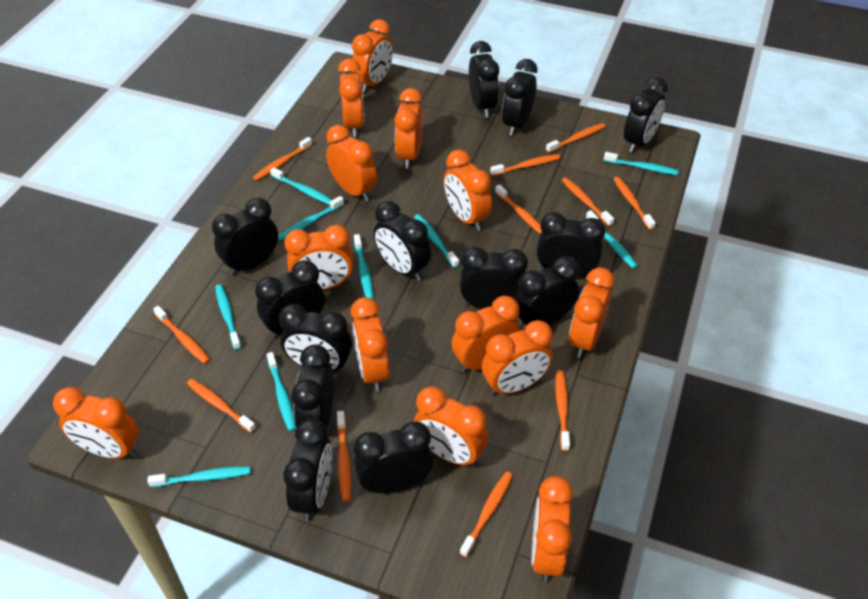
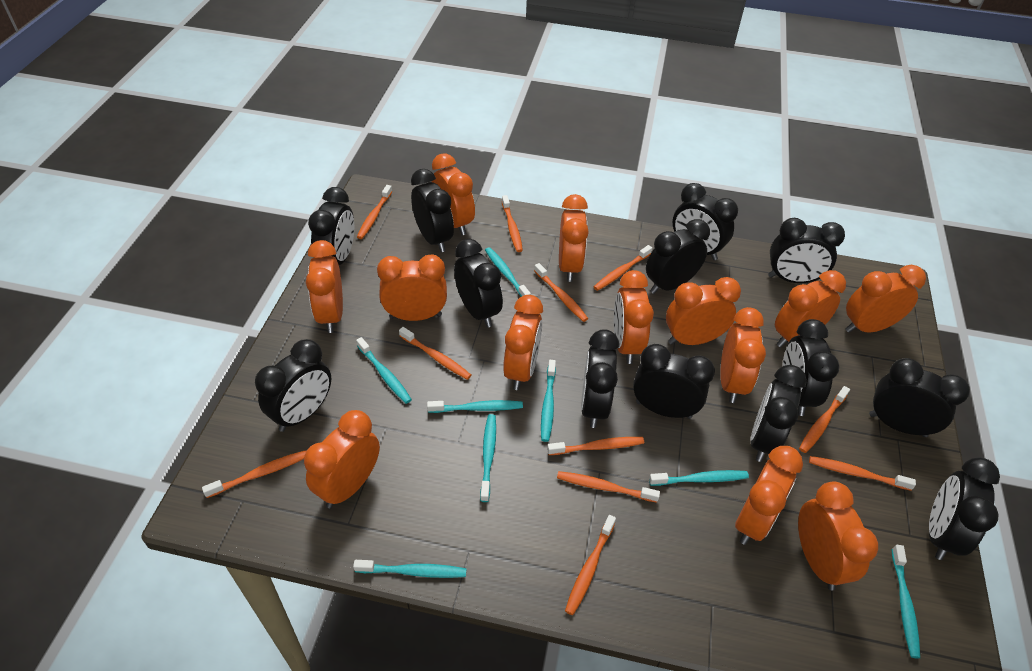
turquoise toothbrush: [147,467,251,487] [215,284,241,350] [267,352,296,431] [270,167,332,205] [278,196,344,241] [354,234,373,299] [414,214,459,268] [586,210,638,269] [604,152,679,175] = 9 -> [353,560,466,578] [356,337,412,404] [427,400,523,413] [480,414,496,502] [485,247,531,297] [541,360,556,442] [649,470,749,486] [891,545,920,659] = 8

